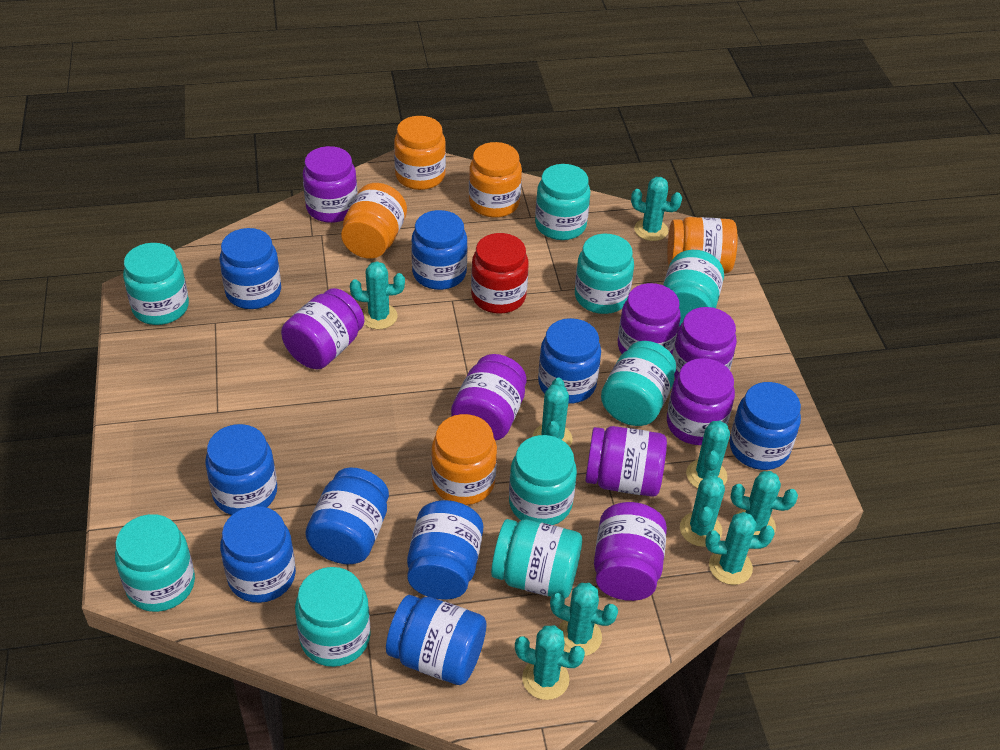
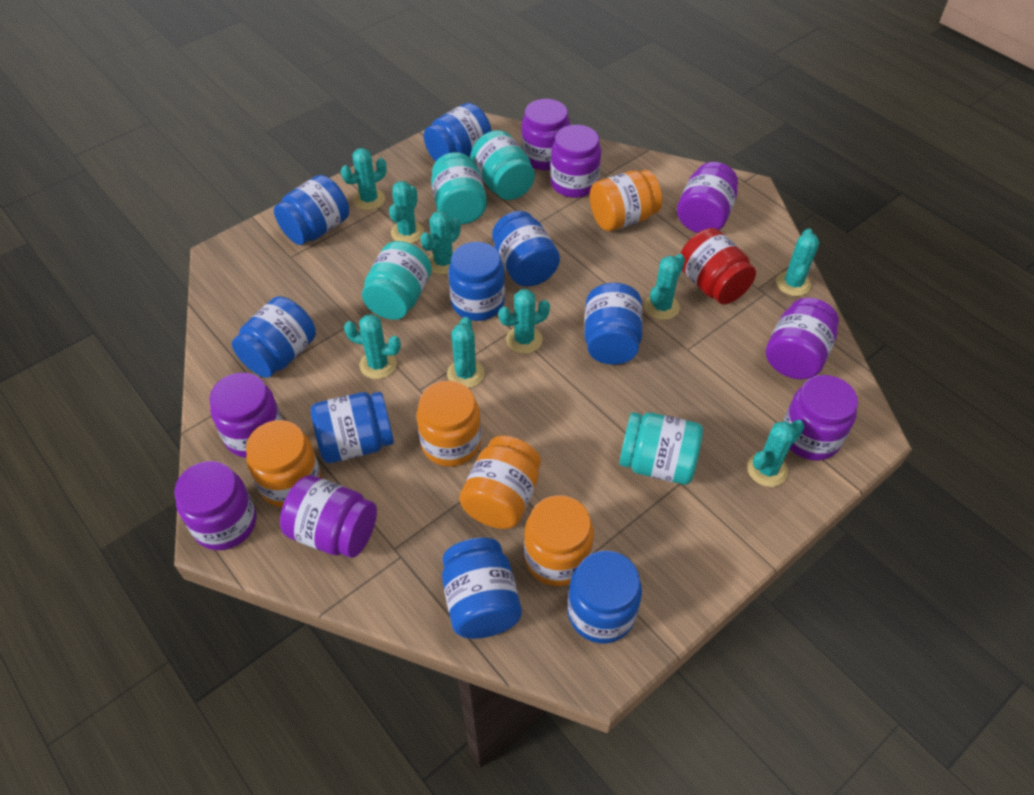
turquoise jar: [115,514,195,612] [123,243,189,325] [295,567,371,667] [491,519,582,598] [509,435,577,525] [535,164,590,240] [575,234,634,314] [601,341,676,426] [663,250,724,327] = 9 -> [362,241,432,320] [431,152,487,225] [470,130,535,200] [619,412,703,485] = 4

